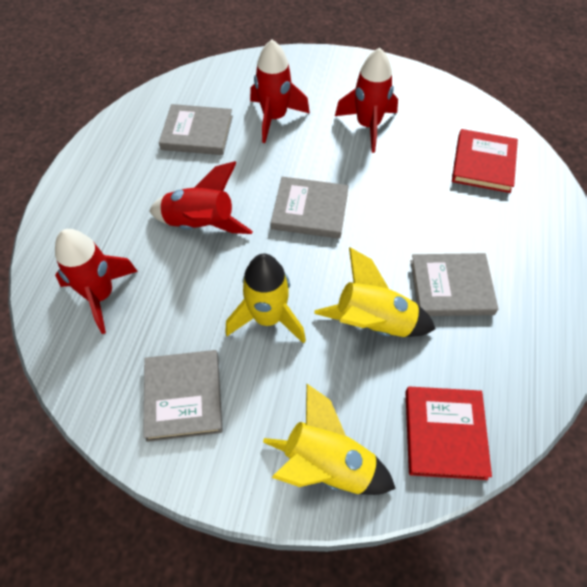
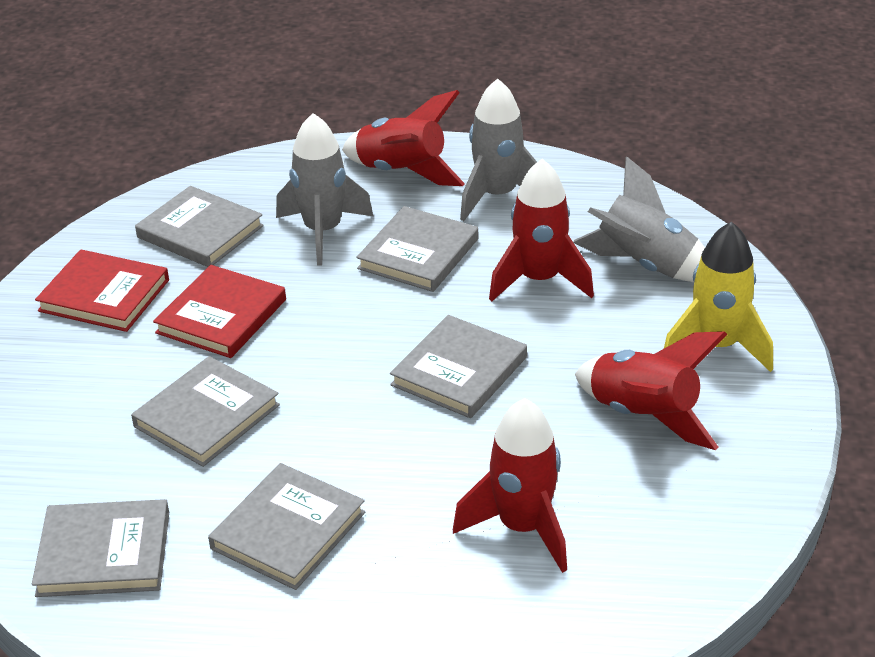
grey book: [143,350,223,442] [159,104,233,155] [271,177,349,239] [410,253,498,316] = 4 -> [32,499,169,597] [131,356,280,467] [135,186,264,267] [208,463,365,590] [356,206,478,292] [390,315,527,418] = 6
grey rocket: none = 0 -> [276,113,373,266] [460,79,537,221] [573,156,705,282] = 3
yellow rocket: [225,254,306,344] [263,384,396,495] [314,247,435,337] = 3 -> [664,221,773,372] = 1

